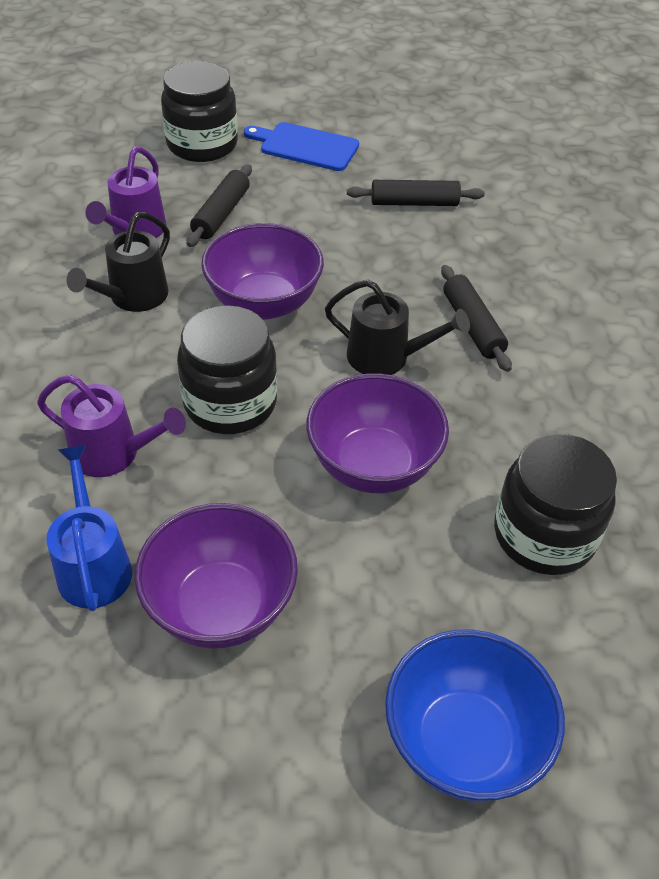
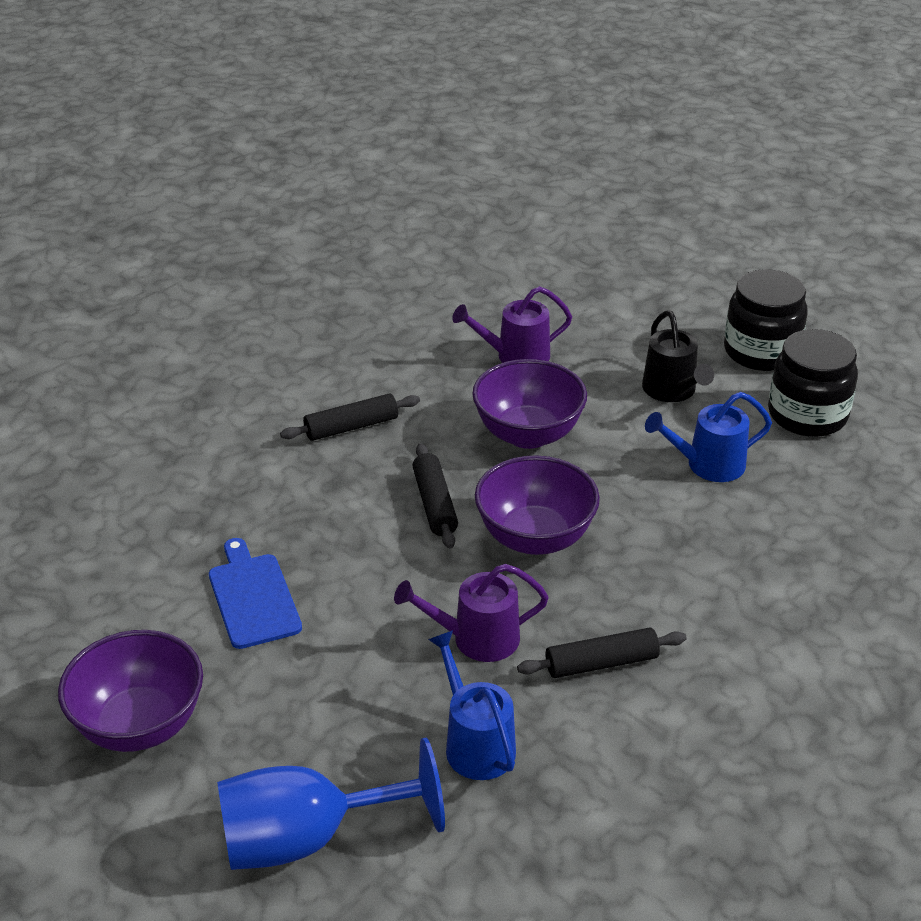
black jar: [161,61,238,162] [177,305,277,434] [494,434,617,575] = 3 -> [724,269,808,371] [768,329,858,437] = 2
black watering can: [67,212,170,312] [325,279,470,375] = 2 -> [642,311,714,402] = 1
blue bowl: [385,629,565,801] = 1 -> none = 0
blue goblet: none = 0 -> [217,737,445,870] = 1
blue watering can: [46,445,132,611] = 1 -> [428,630,516,780] [645,392,772,482] = 2

